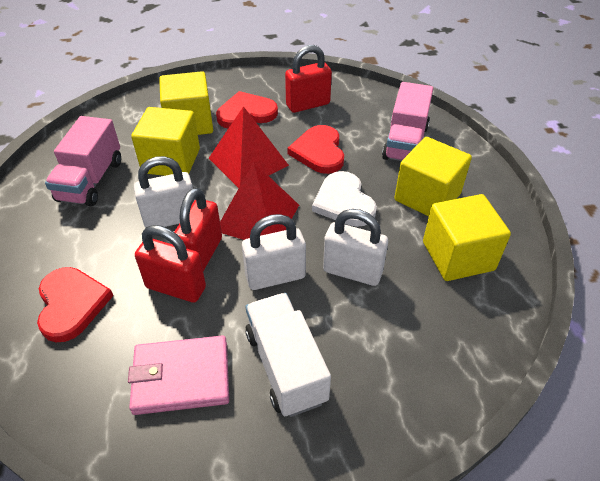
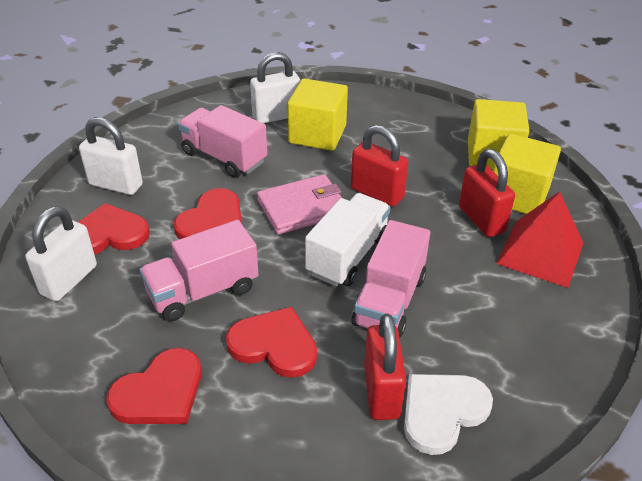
pink truck: [45,116,121,206] [382,82,434,161] = 2 -> [140,220,259,321] [178,105,267,178] [352,220,430,338] = 3
red heart: [37,267,113,342] [216,91,278,128] [287,125,344,174] = 3 -> [78,203,150,255] [106,348,202,424] [174,188,242,239] [226,307,317,378] = 4
red pyramid: [209,106,289,188] [220,162,299,240] = 2 -> [496,191,583,288] = 1
yellow cube: [131,107,200,176] [159,71,213,135] [394,137,472,216] [423,194,511,281] = 4 -> [287,79,348,151] [468,99,529,169] [492,133,561,214] = 3

